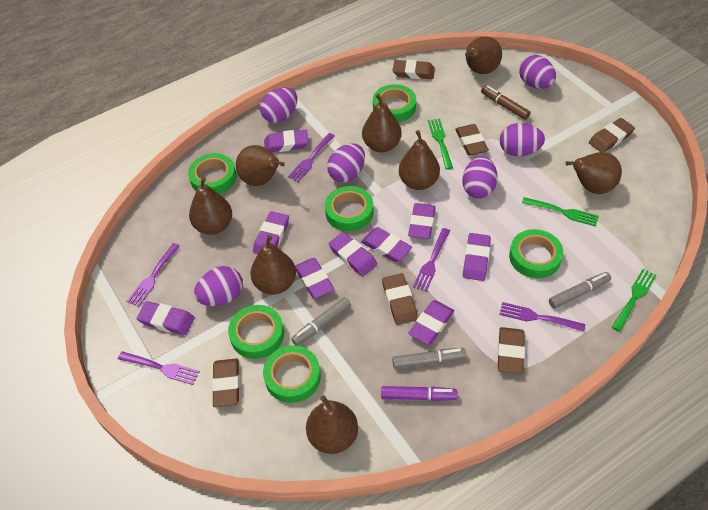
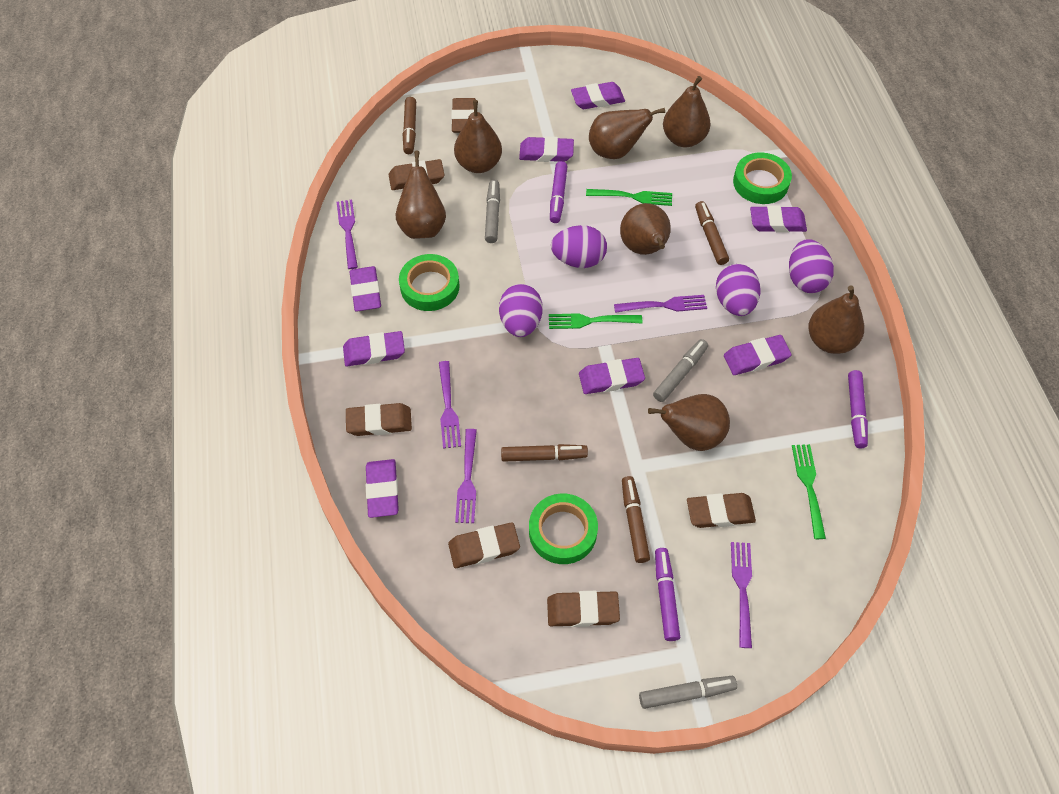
brown marker: [481,85,531,120] = 1 -> [403,97,416,154] [501,444,588,462] [622,476,650,563] [695,201,729,265] = 4
brown pear: [189,177,232,235] [236,145,285,186] [250,235,296,295] [306,395,358,454] [362,94,402,152] [399,130,440,190] [465,36,502,74] [565,152,622,194] = 8 -> [396,150,446,239] [454,100,502,173] [589,108,665,159] [620,203,671,255] [648,394,730,451] [663,76,711,147] [809,285,864,354] = 7
green tape: [188,153,236,194] [228,305,284,359] [263,345,321,403] [325,186,373,231] [373,84,416,122] [509,229,563,278] = 6 -> [399,254,460,311] [529,494,598,564] [733,153,792,204] = 3
purple egg: [194,266,243,306] [260,87,297,123] [327,143,365,183] [462,156,498,199] [499,123,545,156] [519,55,556,89] = 6 -> [499,284,542,337] [551,225,607,268] [716,264,760,316] [789,239,834,293] = 4
purple eraser: [137,301,195,335] [253,211,289,254] [264,130,308,152] [295,258,334,299] [329,232,377,277] [361,227,412,262] [408,203,436,239] [408,300,454,345] [463,233,491,281] = 9 -> [343,331,405,366] [350,266,381,311] [366,459,399,518] [519,136,574,162] [571,82,625,109] [579,358,645,394] [724,335,792,375] [750,205,807,233] = 8
purple marker: [381,386,458,401] = 1 -> [550,161,568,223] [655,548,680,641] [848,370,868,448] = 3

